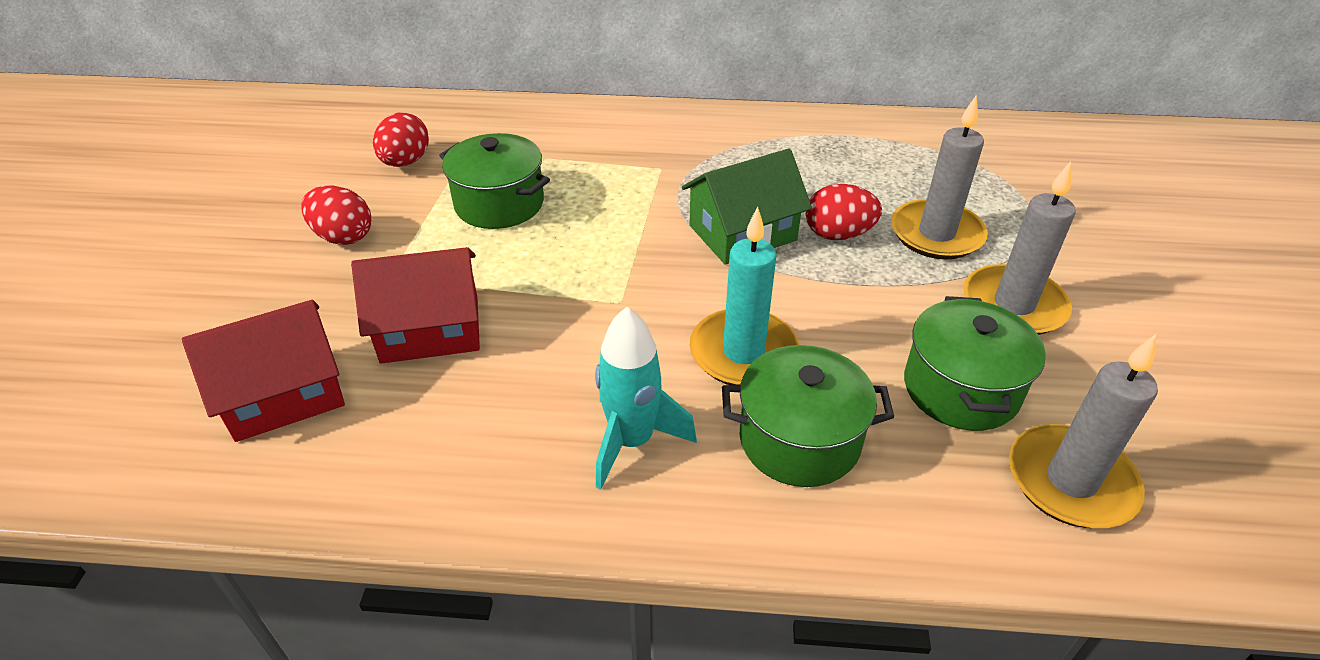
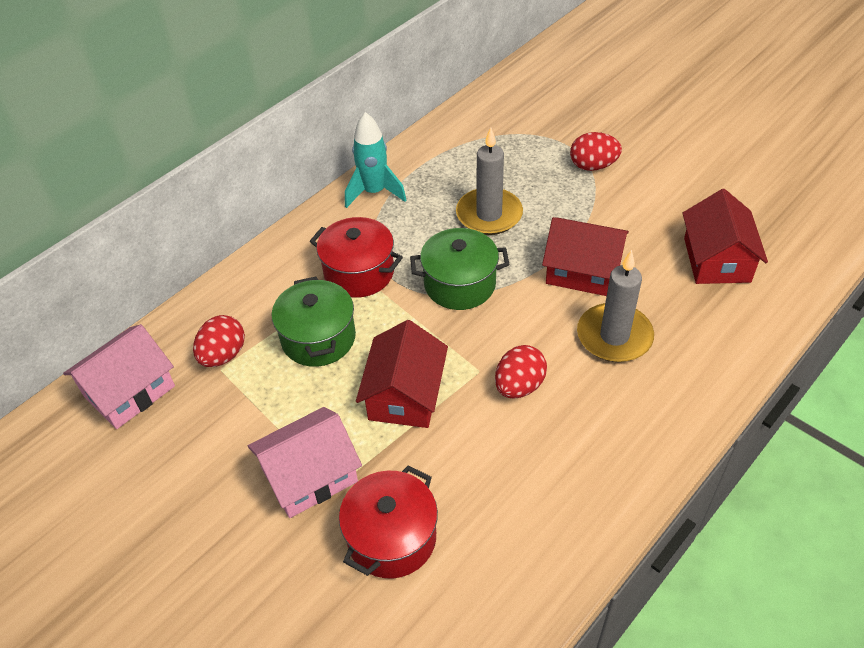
green house: [682,149,812,265] = 1 -> none = 0
green pot: [439,133,550,229] [722,345,894,487] [904,296,1046,431] = 3 -> [272,277,356,367] [410,228,510,310] = 2
grey candle: [891,95,988,259] [963,161,1076,335] [1009,334,1158,528] = 3 -> [456,127,523,235] [577,250,654,362] = 2
pink house: none = 0 -> [63,324,175,429] [248,407,362,518] = 2
red house: [182,300,345,442] [351,247,480,364] = 2 -> [356,320,448,428] [542,217,629,296] [682,189,768,284] = 3
red pot: none = 0 -> [310,217,403,298] [339,465,438,578] = 2
turquoise candle: [690,207,799,385] = 1 -> none = 0

